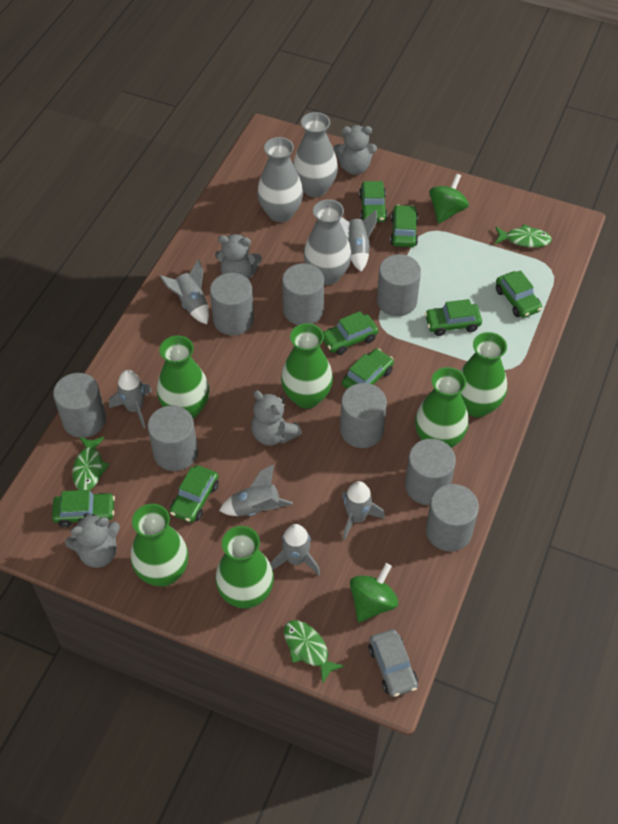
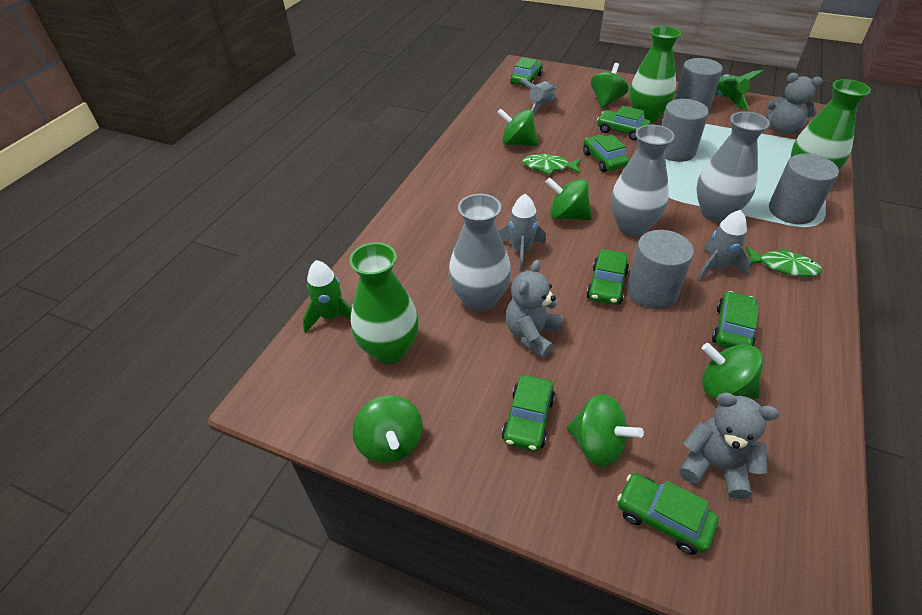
green car: [52,490,115,527] [170,465,219,523] [323,311,378,355] [342,349,394,389] [359,181,388,222] [390,205,418,247] [425,299,482,336] [496,270,542,318] = 8 -> [502,375,555,451] [510,57,543,86] [583,135,629,172] [586,249,629,305] [597,106,650,140] [617,473,719,555] [712,291,758,348] = 7
green fish: [72,437,109,490] [284,620,345,684] [495,224,552,248] = 3 -> [523,154,581,175] [745,246,822,277] = 2
green rocket: none = 0 -> [302,260,352,333] [715,70,764,110] = 2
green spinning top: [350,563,398,622] [429,174,469,224] = 2 -> [352,396,423,463] [497,108,538,146] [546,177,592,220] [567,394,644,467] [591,63,629,108] [702,343,763,398] = 6
green vase: [131,504,188,587] [157,335,209,419] [215,526,274,609] [281,323,333,409] [415,367,469,448] [460,332,507,417] = 6 -> [349,243,419,364] [629,26,681,123] [791,79,871,170] = 3
grey car: [368,629,418,697] = 1 -> none = 0
grey cylinder: [53,373,106,438] [148,405,198,471] [210,273,254,335] [282,263,324,325] [340,383,387,448] [377,254,421,316] [405,439,456,505] [426,484,479,552] = 8 -> [627,230,694,309] [661,99,709,162] [675,58,723,111] [769,154,839,224] = 4
grey rocket: [109,370,152,428] [160,259,209,324] [219,464,293,516] [271,524,320,575] [339,210,377,271] [342,481,385,540] = 6 -> [499,194,546,270] [519,78,557,115] [697,210,751,281] = 3
grey teddy bear: [65,513,120,568] [215,234,262,280] [251,390,302,446] [333,125,377,175] = 4 -> [506,260,563,358] [679,393,779,499] [767,73,823,134] = 3

